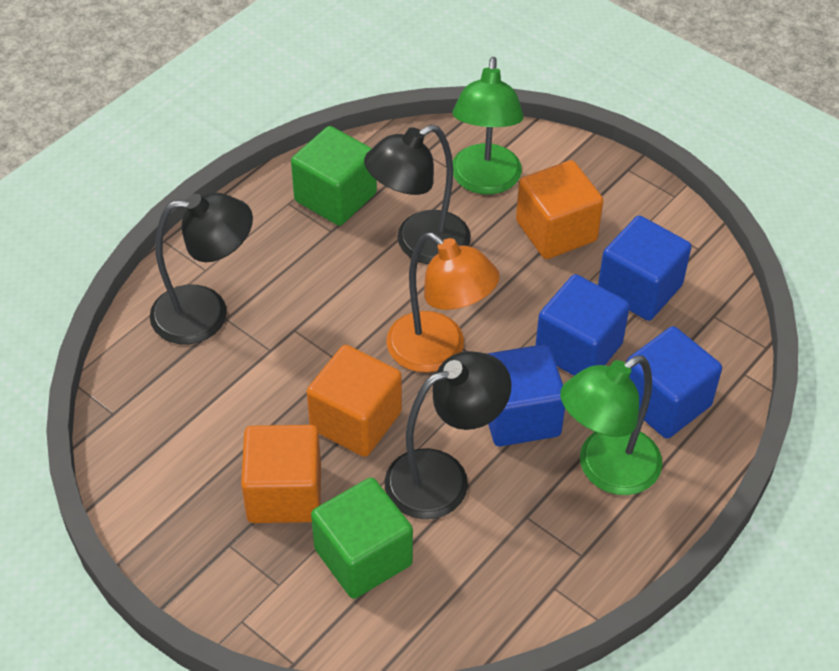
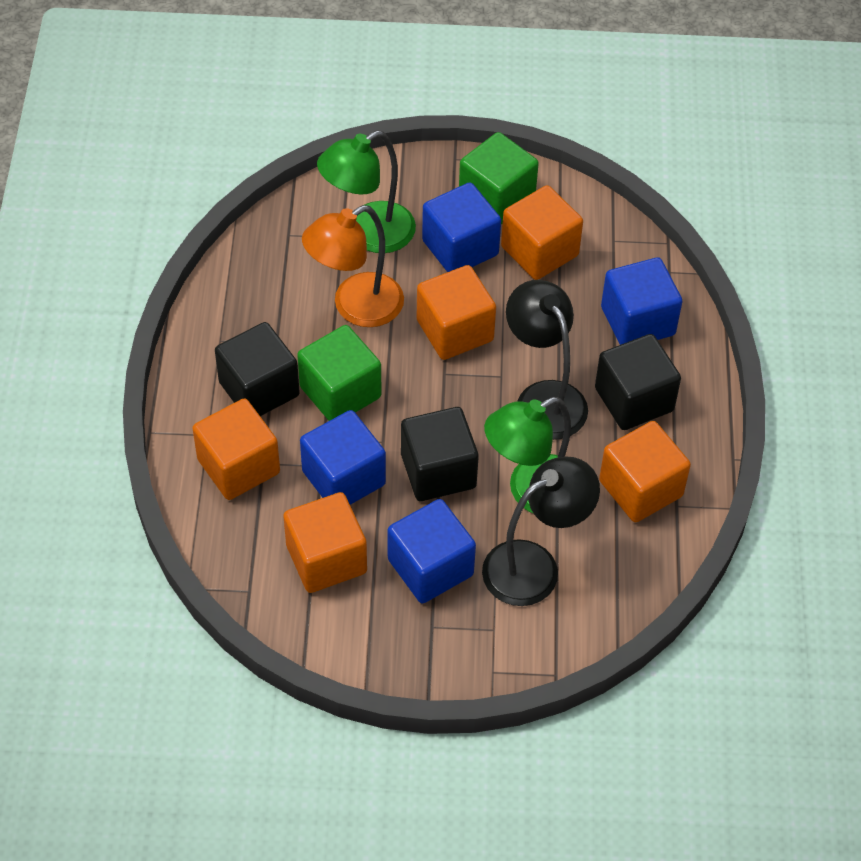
black cube: none = 0 -> [215,322,300,416] [401,407,479,501] [595,334,681,430] = 3
black lamp: [150,193,253,344] [364,125,471,264] [384,351,512,519] = 3 -> [482,457,600,606] [506,280,588,440] = 2
orange cube: [241,425,321,523] [307,345,402,457] [516,160,603,259] = 3 -> [192,398,280,500] [283,492,367,593] [417,265,496,360] [501,185,583,280] [599,421,691,522] = 5

